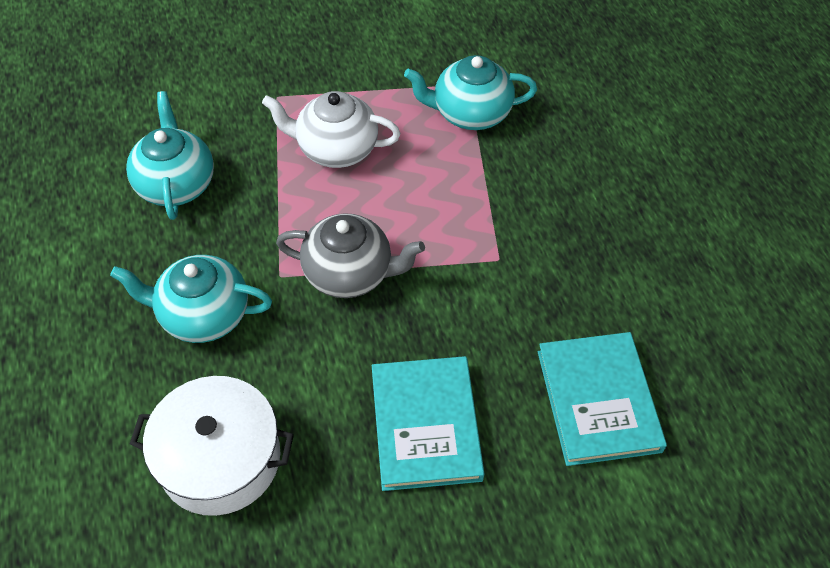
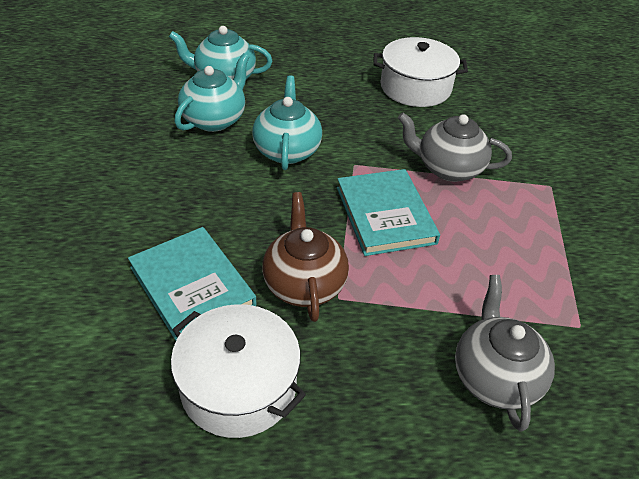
brown teapot: none = 0 -> [262,192,349,322] = 1
grey teapot: [276,213,425,298] = 1 -> [398,112,512,182] [455,275,555,431] = 2
white pot: [130,376,294,516] = 1 -> [171,304,306,438] [373,37,468,107] = 2
white teapot: [262,91,400,168] = 1 -> none = 0

